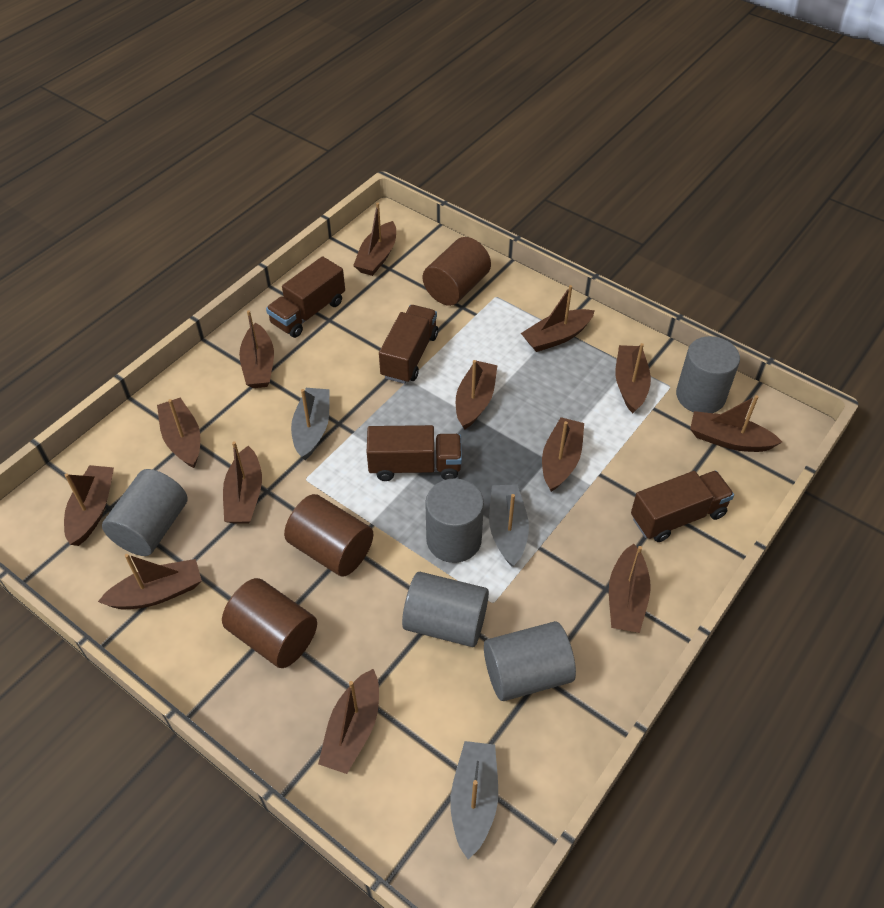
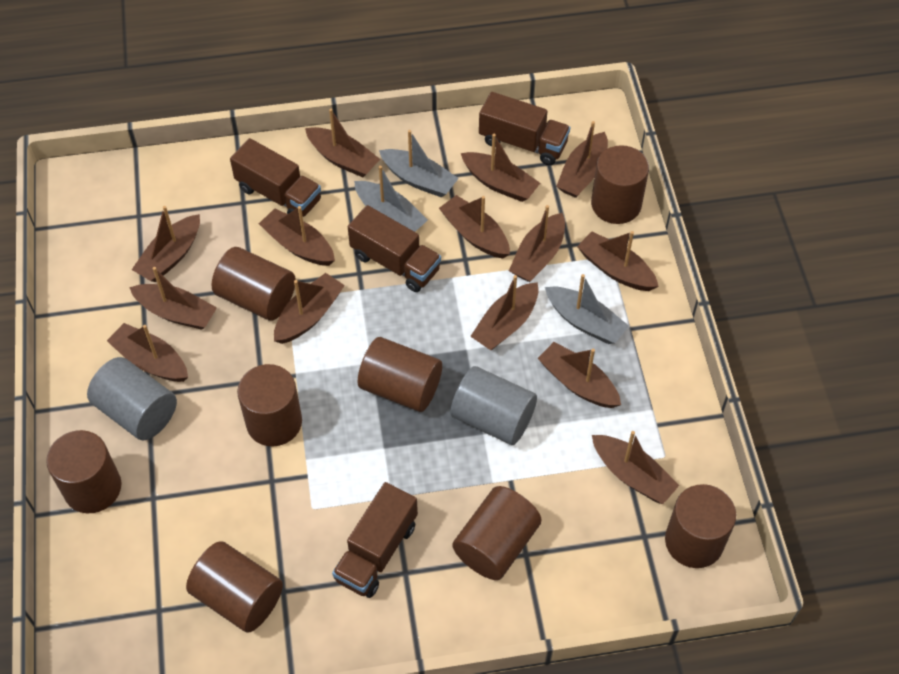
brown boat: [64,465,114,546] [98,554,202,609] [157,397,201,468] [223,441,262,523] [239,310,274,388] [318,669,379,774] [353,203,396,276] [456,360,497,430] [521,285,595,352] [542,417,584,492] [609,544,651,633] [616,343,651,413] [690,395,782,452] = 13 -> [107,323,188,382] [129,267,217,330] [132,206,200,282] [259,206,335,266] [274,273,345,344] [305,109,380,177] [439,195,510,259] [461,134,540,202] [470,275,538,350] [509,205,565,282] [538,342,621,408] [556,121,608,198] [577,231,659,291] [592,431,680,504] = 14
brown cylinder: [222,578,317,668] [284,494,373,577] [423,237,491,306] = 3 -> [46,430,121,513] [186,541,283,633] [212,247,296,321] [237,364,302,446] [358,337,442,412] [453,486,542,580] [591,145,649,224] [665,484,736,568] = 8
grey cylinder: [102,469,188,556] [402,572,489,647] [425,478,484,563] [484,621,576,701] [676,336,740,413] = 5 -> [87,357,177,440] [450,366,537,445] = 2

